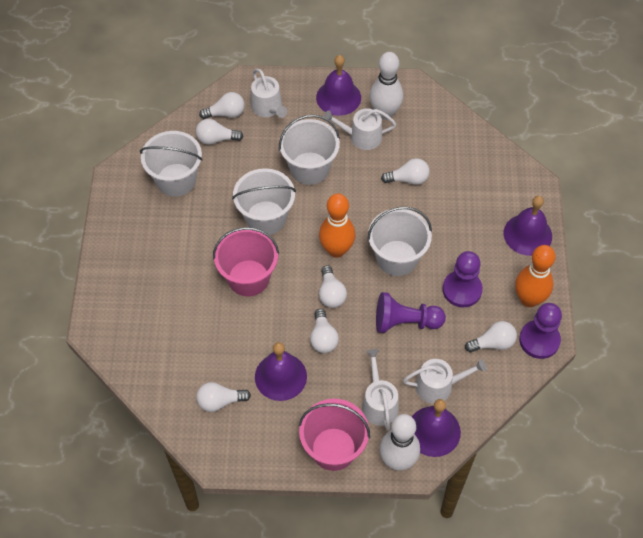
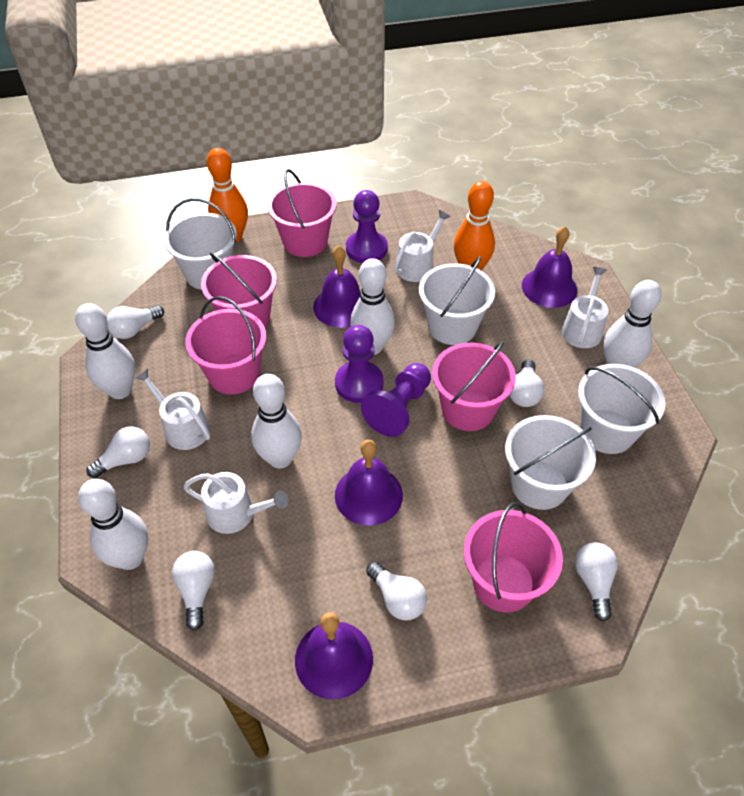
pink bucket: [213,227,279,296] [299,399,370,471] = 2 -> [185,296,266,394] [201,252,277,327] [267,169,337,257] [432,341,516,431] [464,502,563,612] = 5
white bowling pin: [369,52,403,120] [380,414,420,471] = 2 -> [75,303,135,399] [78,479,148,570] [251,374,302,469] [350,258,395,355] [603,280,662,368] = 5
white light bulb: [196,119,243,145] [196,382,251,412] [199,92,245,119] [310,309,339,353] [319,265,347,308] [381,158,430,185] [465,321,517,353] = 7 -> [86,427,150,478] [107,305,164,339] [172,551,215,631] [366,562,427,620] [509,359,544,407] [575,542,618,622] = 6

